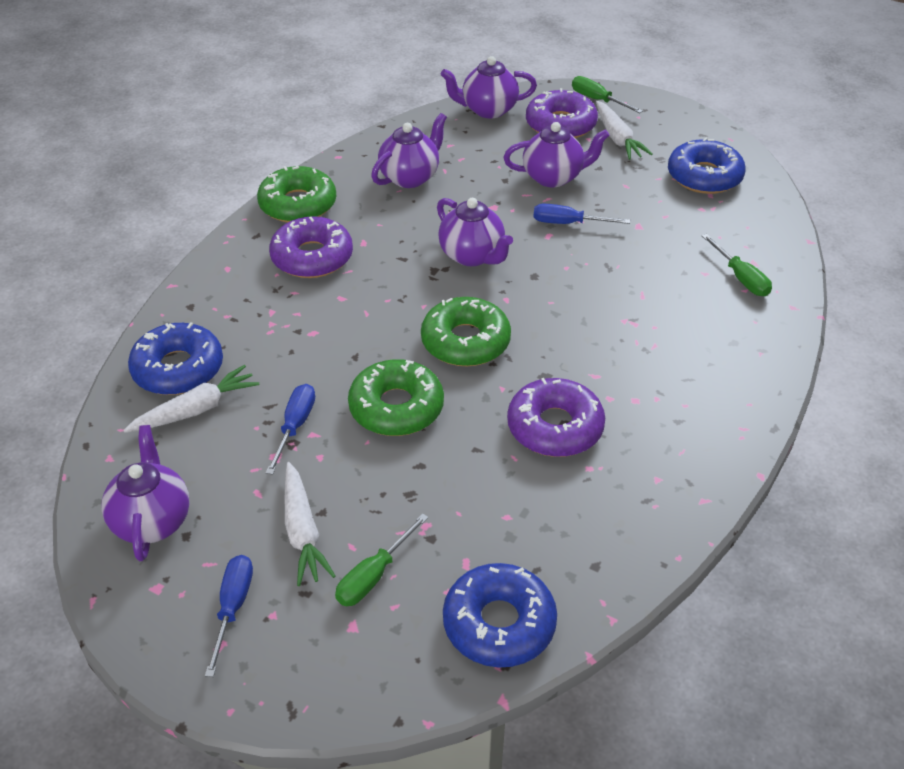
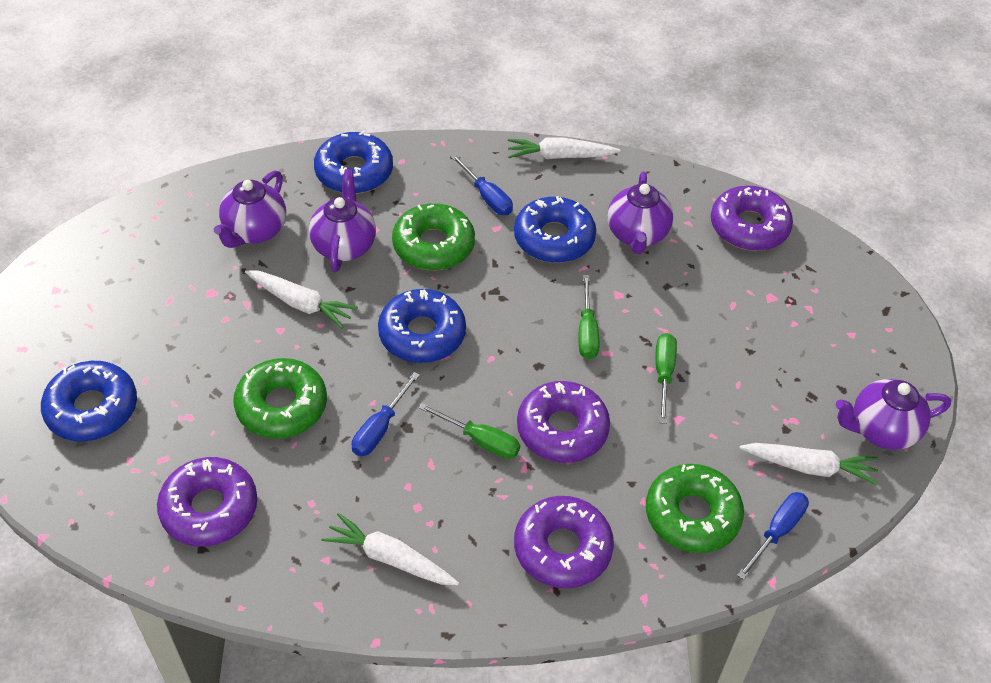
blue donut: [128,322,223,395] [443,563,557,667] [668,137,746,194] = 3 -> [41,361,137,441] [314,131,393,194] [378,289,466,363] [514,196,596,263] = 4
purple donut: [269,216,353,278] [507,378,605,457] [526,88,598,138] = 3 -> [157,457,257,547] [514,496,614,588] [517,381,610,463] [711,186,793,251] = 4
purple teapot: [102,425,190,561] [371,113,447,188] [437,198,513,266] [441,56,537,118] [503,122,609,187] = 5 -> [214,170,286,248] [309,169,376,272] [607,171,673,254] [836,379,951,450] = 4
white carrot: [123,365,259,433] [285,462,336,586] [596,101,653,160] = 3 -> [245,270,358,329] [321,513,459,585] [508,138,620,159] [739,443,878,485] = 4

